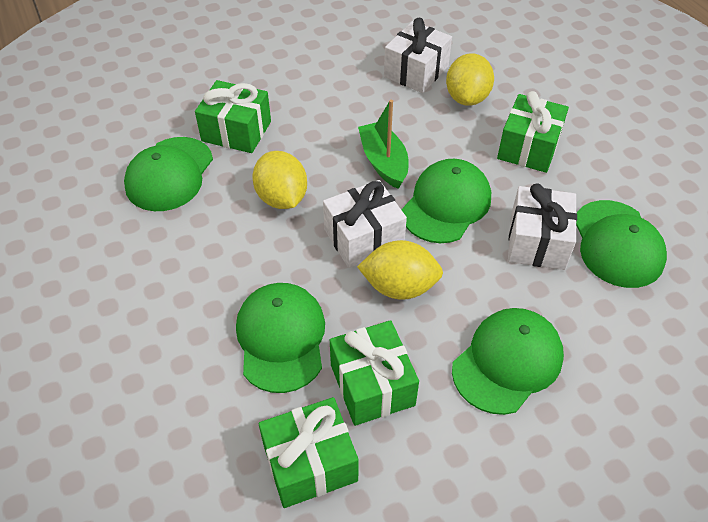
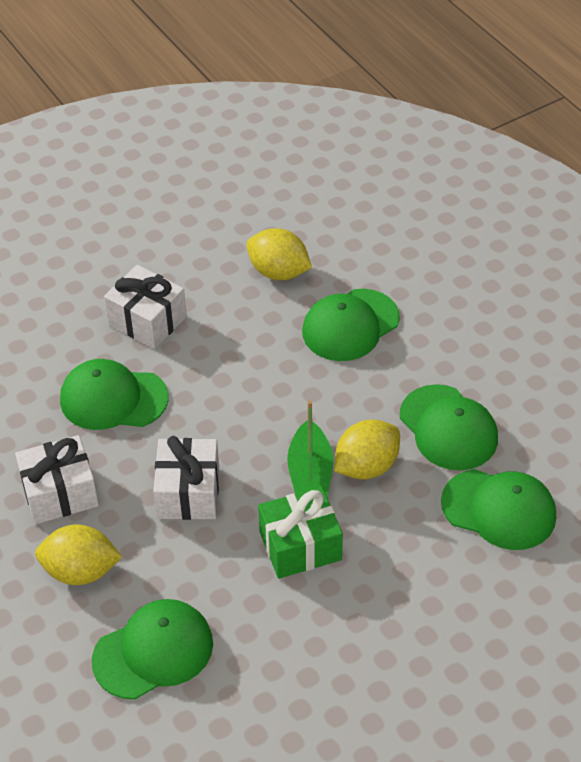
green gift: [195,80,271,153] [259,397,359,508] [330,320,419,426] [497,91,569,173] = 4 -> [258,487,343,579] = 1

